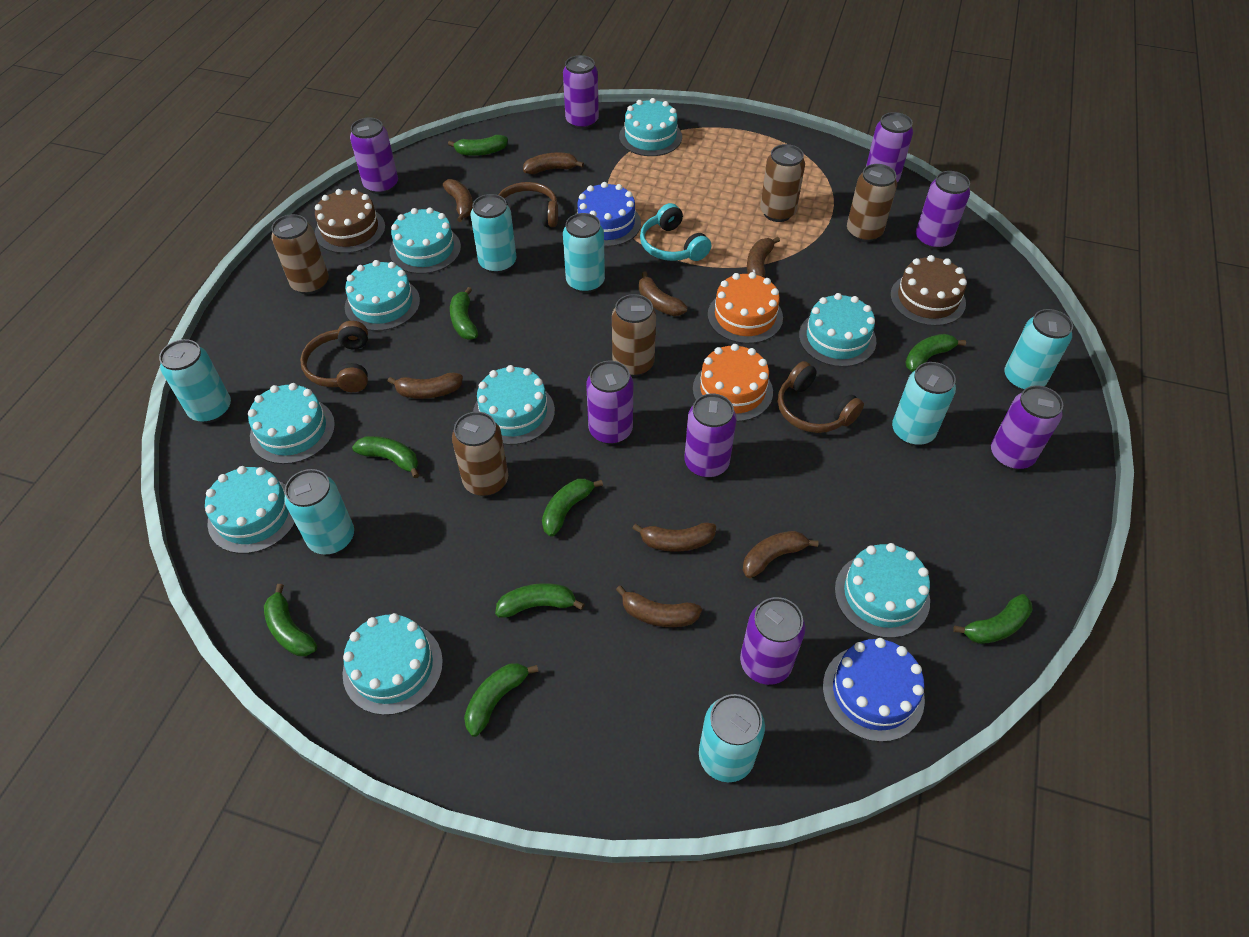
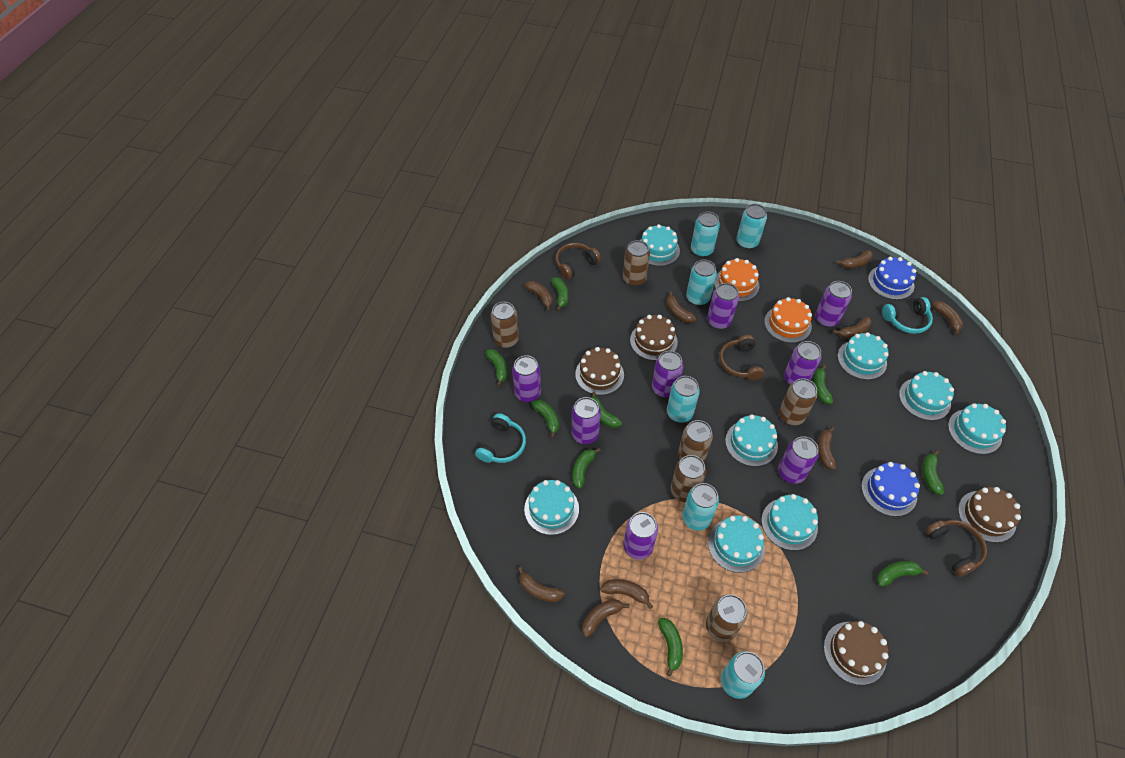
brown banana: [387,373,463,399] [443,179,473,222] [523,152,584,174] [616,585,702,627] [632,523,716,552] [639,271,688,316] [743,531,819,578] [747,237,780,277] = 8 -> [518,567,564,602] [525,281,553,311] [582,599,629,637] [600,579,653,609] [666,292,696,323] [817,427,836,470] [833,317,872,339] [836,250,873,269] [932,301,963,335] = 9
brown cake: [315,189,385,253] [890,255,967,326] = 2 -> [575,347,624,395] [630,315,678,361] [824,621,889,685] [958,487,1021,543] = 4
brown can: [272,214,329,295] [452,411,508,496] [612,294,656,377] [760,144,805,222] [847,164,897,242] = 5 -> [491,302,519,348] [623,240,650,286] [671,455,706,502] [678,420,713,462] [706,595,748,642] [779,378,817,425] = 6
turquoise cake: [205,466,295,554] [248,383,335,464] [343,613,443,715] [345,260,420,331] [390,208,461,274] [473,365,555,445] [619,98,682,156] [799,293,876,367] [835,543,930,638] = 9 -> [524,480,579,535] [640,224,680,266] [708,516,765,573] [725,414,778,466] [761,494,818,551] [838,332,889,380] [899,371,954,421] [948,403,1006,454] = 8
turquoise can: [159,339,231,423] [284,469,354,555] [471,194,516,274] [563,213,605,293] [699,694,765,782] [892,362,956,446] [1004,309,1073,391] = 7 -> [667,376,700,423] [682,483,719,531] [686,259,717,306] [691,212,720,257] [721,651,765,699] [736,204,767,249] = 6
turquoise headphones: [640,203,711,261] = 1 -> [475,413,526,463] [882,297,933,334] = 2

